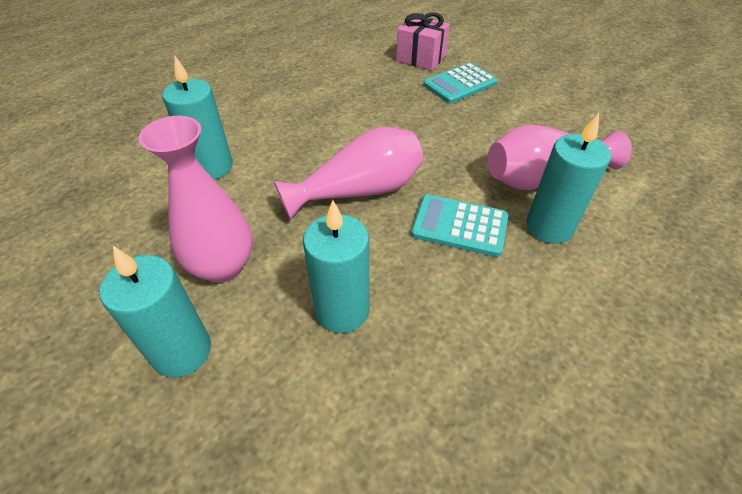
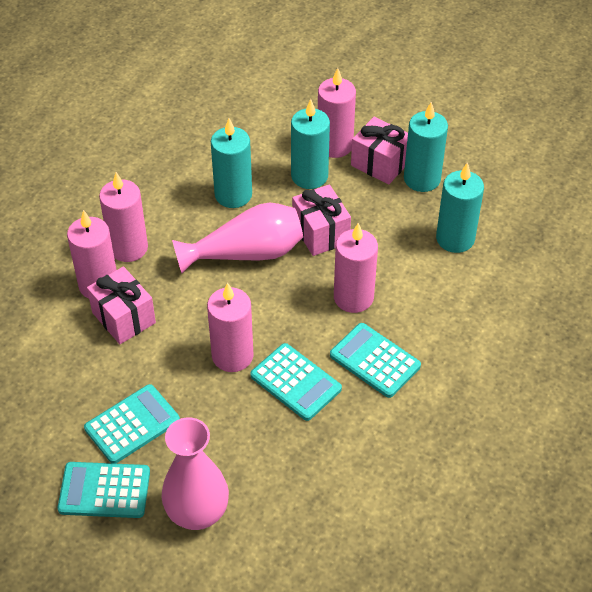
pink candle: none = 0 -> [67,210,116,299] [99,172,148,262] [207,283,254,372] [318,68,356,158] [334,223,378,313] = 5
pink gift: [396,12,450,71] = 1 -> [87,266,156,344] [292,184,351,256] [351,117,408,185] = 3
pink vase: [138,116,253,283] [274,127,423,220] [487,125,632,190] = 3 -> [161,417,229,530] [172,202,303,273] = 2
turquoise calculator: [411,194,508,257] [423,63,497,104] = 2 -> [58,462,150,518] [84,384,180,464] [250,343,342,421] [330,323,421,398] = 4

